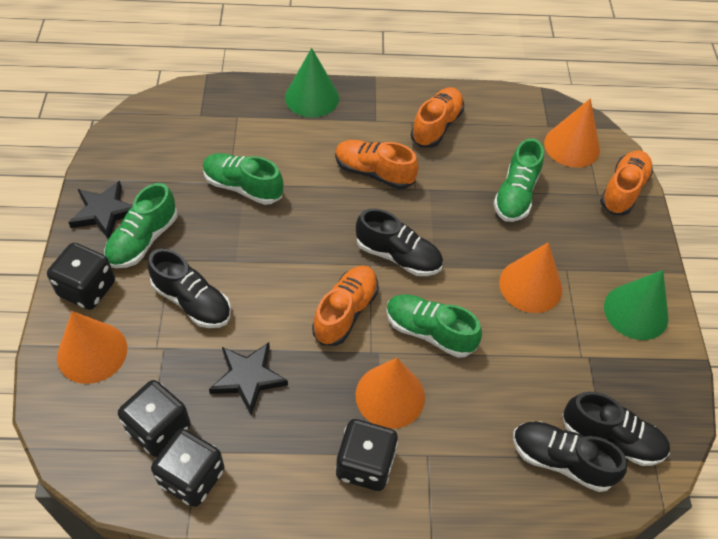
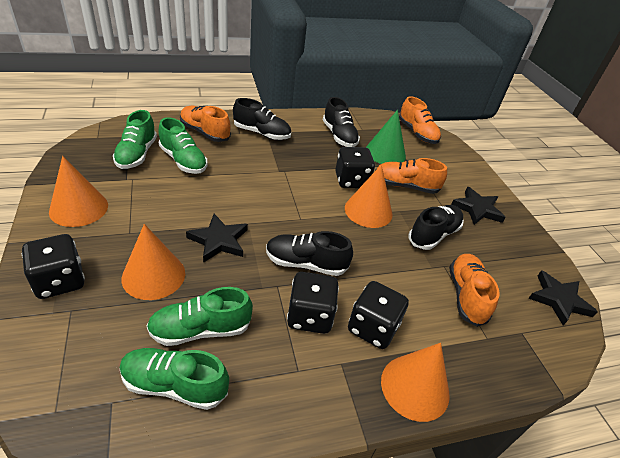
black star: [68,181,133,240] [209,342,288,415] = 2 -> [186,214,248,263] [451,187,506,225] [528,270,598,325] = 3
green cone: [285,48,339,117] [604,270,668,340] = 2 -> [366,110,406,164] = 1

